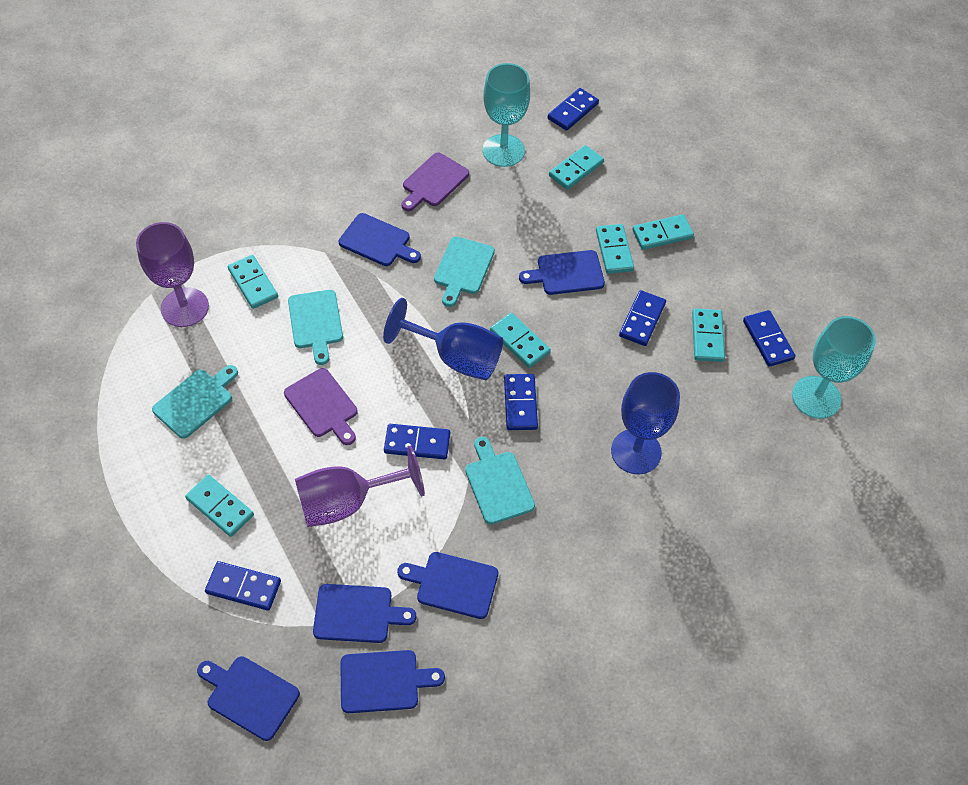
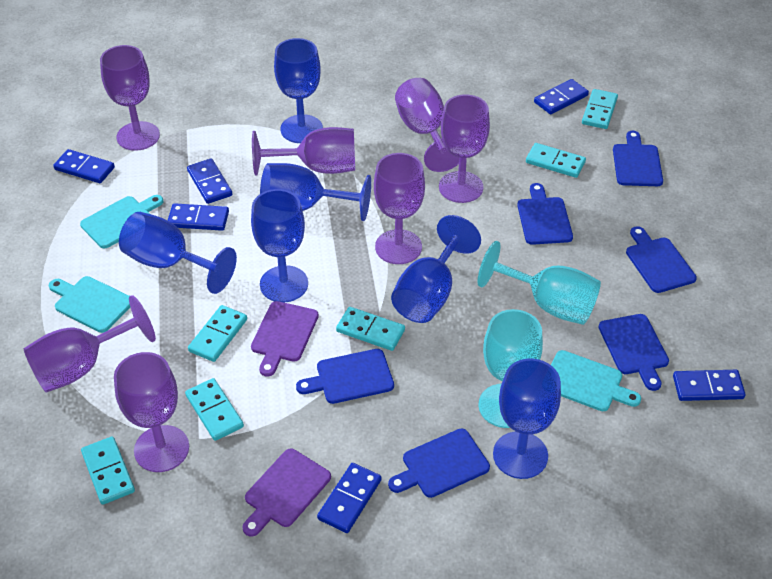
blue goblet: [383,298,503,380] [611,372,680,474] = 2 -> [119,212,237,294] [251,189,308,303] [260,163,371,221] [274,38,323,143] [391,215,481,323] [493,358,561,479] = 6
purple goblet: [136,222,209,327] [295,445,425,527] = 2 -> [24,295,156,393] [100,45,160,151] [114,352,189,472] [252,127,355,176] [374,153,425,264] [395,78,459,172] [439,94,490,203] = 7
turquoise cutting board: [152,365,238,439] [288,290,343,365] [434,236,495,307] [465,437,535,525] = 4 -> [49,276,130,333] [80,195,163,248] [551,350,641,411] = 3
turquoise domino: [185,475,254,537] [228,255,278,309] [490,313,551,368] [549,145,604,190] [596,224,634,274] [632,214,694,250] [692,308,725,362] = 7 -> [81,436,135,505] [185,378,244,441] [188,305,247,362] [336,307,405,351] [526,143,586,178] [582,89,618,129] = 6

